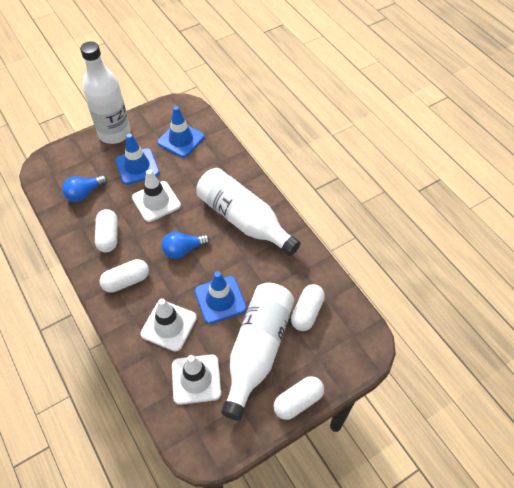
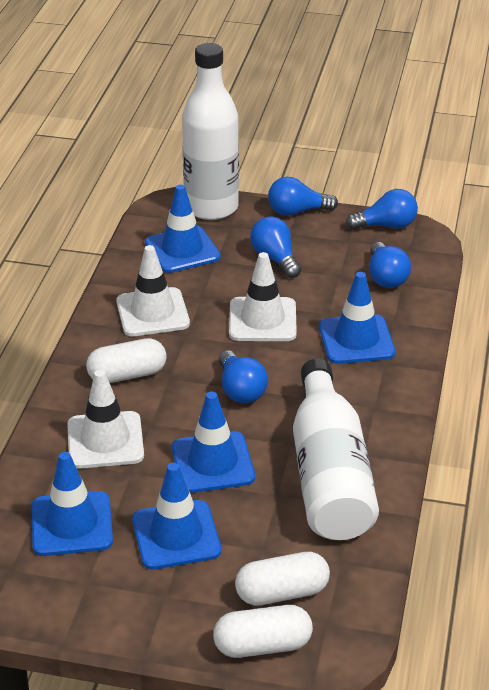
blue light bulb: [62,175,107,202] [162,232,210,259] = 2 -> [219,350,268,403] [250,216,301,278] [268,177,338,216] [346,189,418,230] [369,242,411,288] = 5
blue traffic cone: [115,133,160,185] [157,106,204,158] [195,271,247,324] = 3 -> [32,452,113,556] [132,463,221,570] [145,185,221,273] [172,392,255,493] [319,272,395,364] = 5
white bottle: [80,41,130,144] [196,168,301,256] [221,283,295,421] = 3 -> [182,43,239,220] [293,359,379,540] = 2
white capsule: [95,209,118,252] [100,259,149,293] [273,376,324,420] [291,284,325,331] = 4 -> [86,338,167,383] [213,605,313,658] [235,552,330,606] = 3

